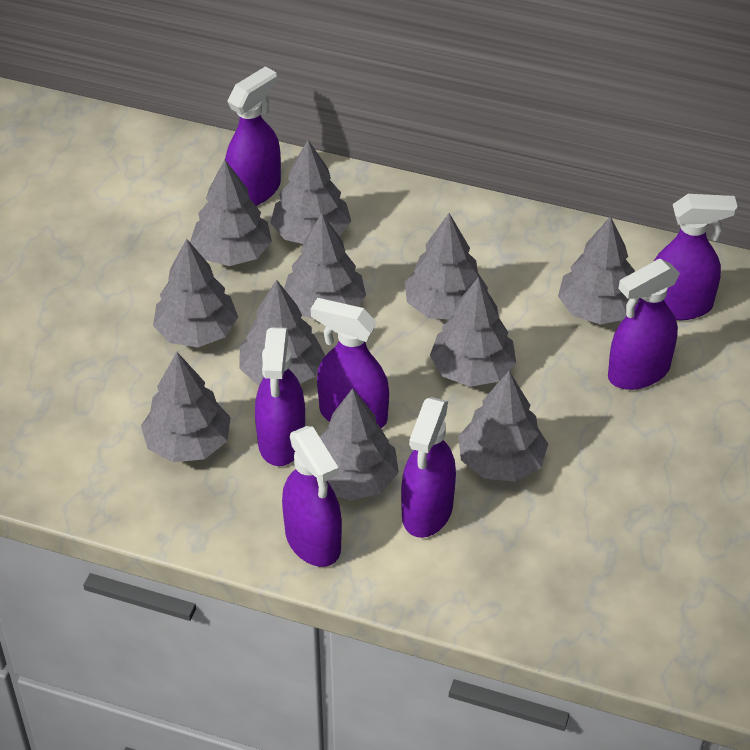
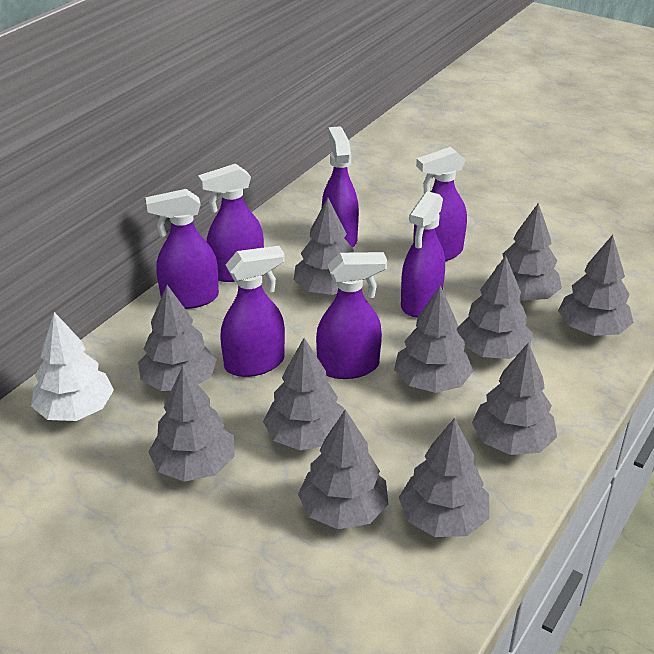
white tree: none = 0 -> [31,312,114,421] = 1

